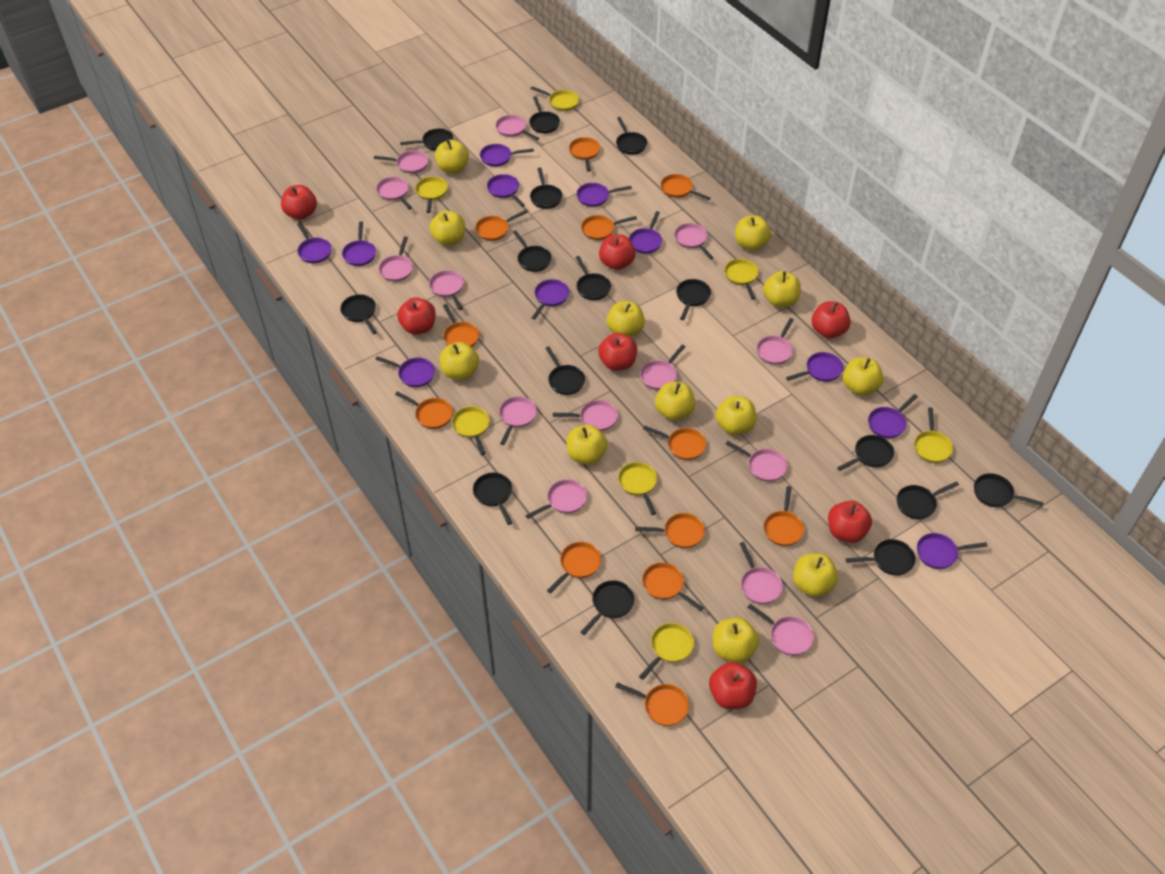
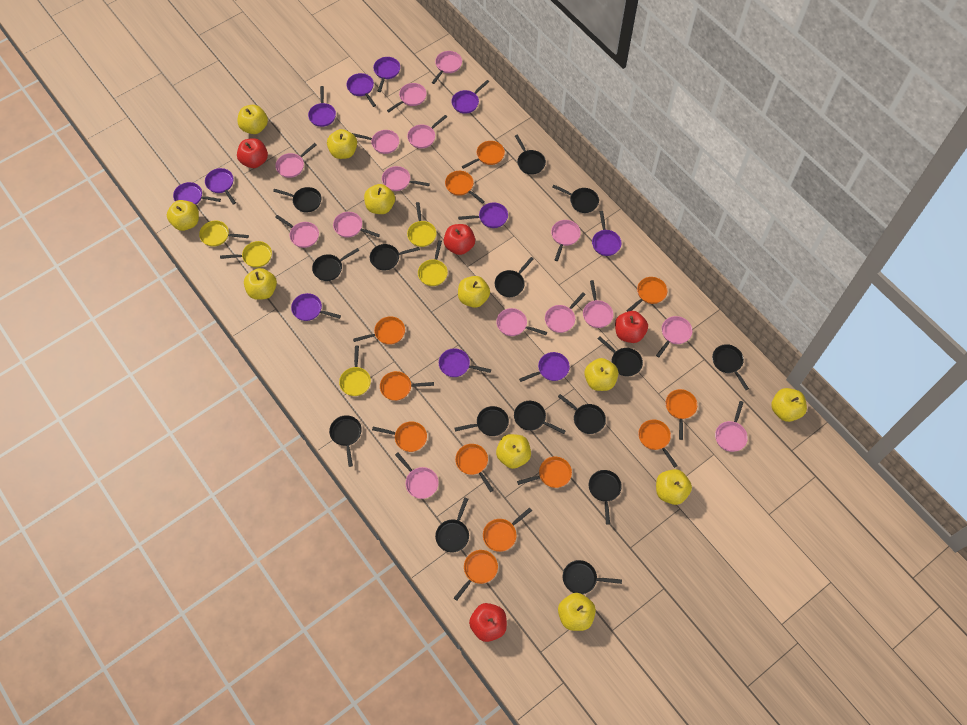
pink pan: [374,150,428,174] [376,177,412,209] [379,236,413,282] [429,270,464,310] [495,115,539,140] [499,396,537,445] [525,479,587,519] [553,400,618,431] [640,345,685,390] [674,223,714,259] [726,441,788,482] [739,542,783,604] [747,604,814,656] [757,318,794,365] = 14 -> [275,143,316,178] [275,215,319,248] [333,212,380,238] [352,130,399,154] [382,166,430,191] [387,83,427,112] [395,453,439,499] [407,115,447,149] [432,51,462,84] [496,308,547,336] [545,293,586,333] [551,220,581,261] [583,280,613,328] [656,316,692,357] [715,401,748,452] = 15
red apple: [281,185,317,220] [397,297,436,335] [598,333,637,371] [599,234,636,270] [709,662,757,709] [812,301,851,339] [828,501,872,543] = 7 -> [237,138,268,168] [444,224,475,255] [469,603,507,642] [615,311,648,343] = 4
yellow apple: [429,210,465,246] [435,140,469,173] [440,342,479,380] [567,424,608,465] [606,301,645,337] [655,382,695,421] [713,617,759,663] [716,396,756,435] [735,215,771,251] [763,271,801,308] [793,553,838,597] [843,357,884,395] = 12 -> [167,200,199,231] [238,105,268,134] [244,268,277,300] [327,129,357,159] [364,184,395,214] [458,276,490,308] [496,434,531,469] [558,593,596,631] [584,358,618,391] [656,469,692,505] [772,388,807,422] = 11
yellow pan: [415,176,448,213] [452,406,490,455] [531,86,579,111] [618,462,657,515] [639,623,694,680] [724,259,759,300] [914,408,953,463] = 7 -> [199,221,249,247] [220,241,272,268] [339,346,371,396] [407,202,437,247] [418,240,448,286] = 5

